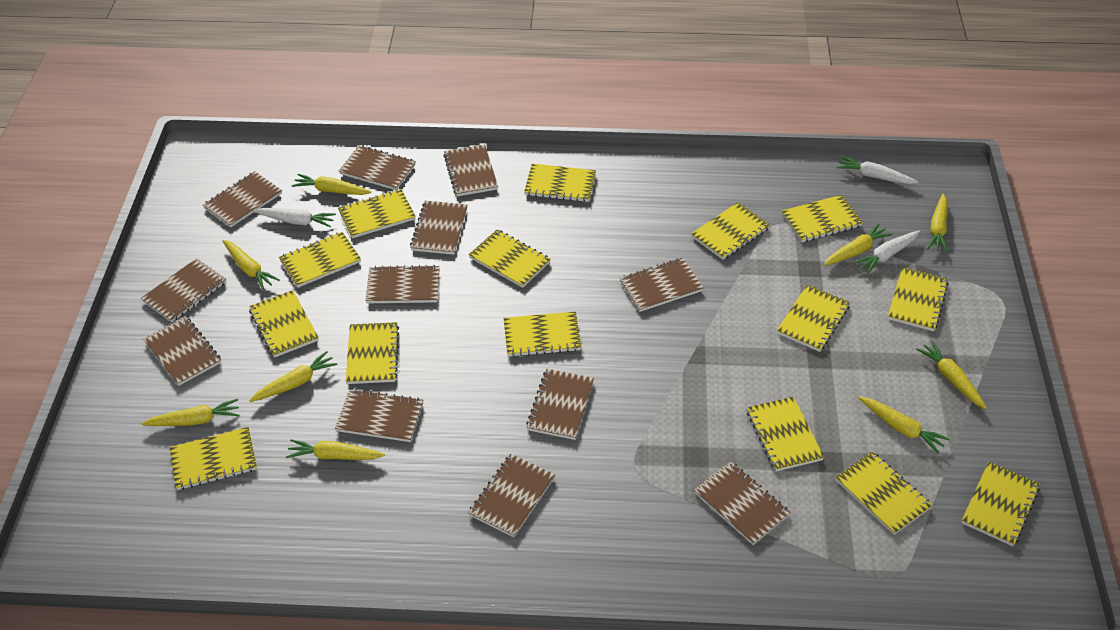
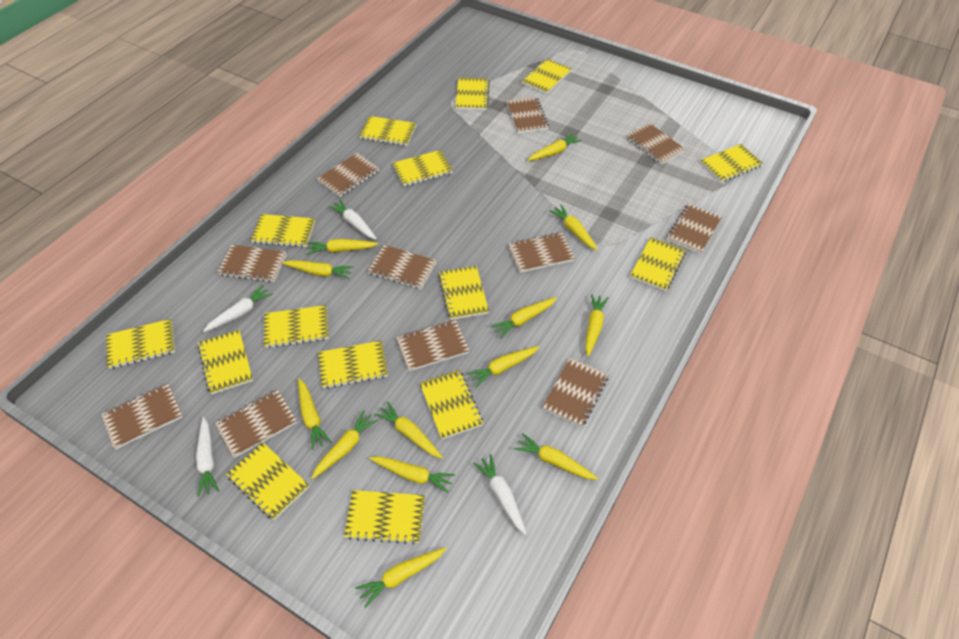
brown notebook: [141,258,226,322] [143,317,221,386] [203,171,282,228] [335,389,423,442] [339,145,416,190] [365,265,440,303] [410,201,467,255] [444,144,498,196] [468,454,555,537] [526,369,594,440] [620,258,704,312] [694,461,791,545] = 12 -> [101,383,183,449] [215,390,297,458] [217,245,287,283] [317,153,379,197] [368,245,437,289] [396,320,470,371] [507,97,549,133] [508,232,575,273] [543,358,609,427] [626,123,685,164] [667,204,722,254] = 11
white carrot: [253,208,336,227] [836,156,918,184] [853,230,920,274] = 3 -> [196,417,219,497] [203,285,273,332] [328,199,377,239] [473,454,527,535] = 4
yellow carrot: [141,399,239,426] [222,240,280,290] [249,351,338,402] [286,439,385,460] [291,174,372,195] [824,223,893,266] [859,397,949,454] [916,341,987,409] [927,193,948,253] = 9 -> [282,260,354,279] [298,378,331,450] [307,239,378,255] [311,410,378,479] [355,547,446,608] [369,456,455,493] [374,401,443,459] [467,346,539,388] [490,297,557,338] [514,433,598,480] [528,133,582,161] [549,205,598,250] [585,294,609,357] = 13

